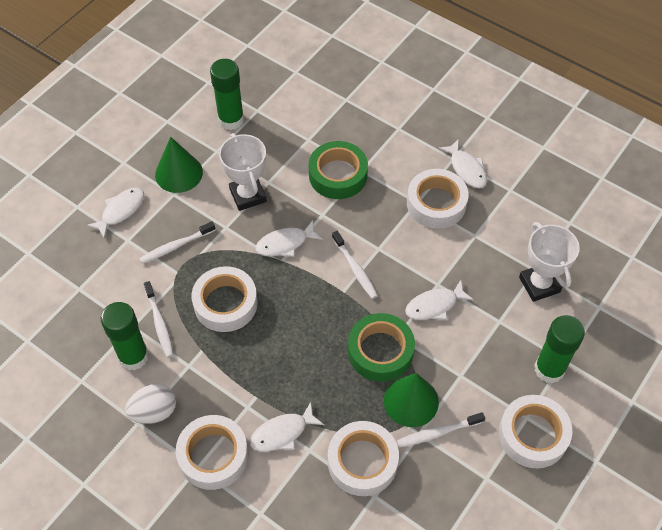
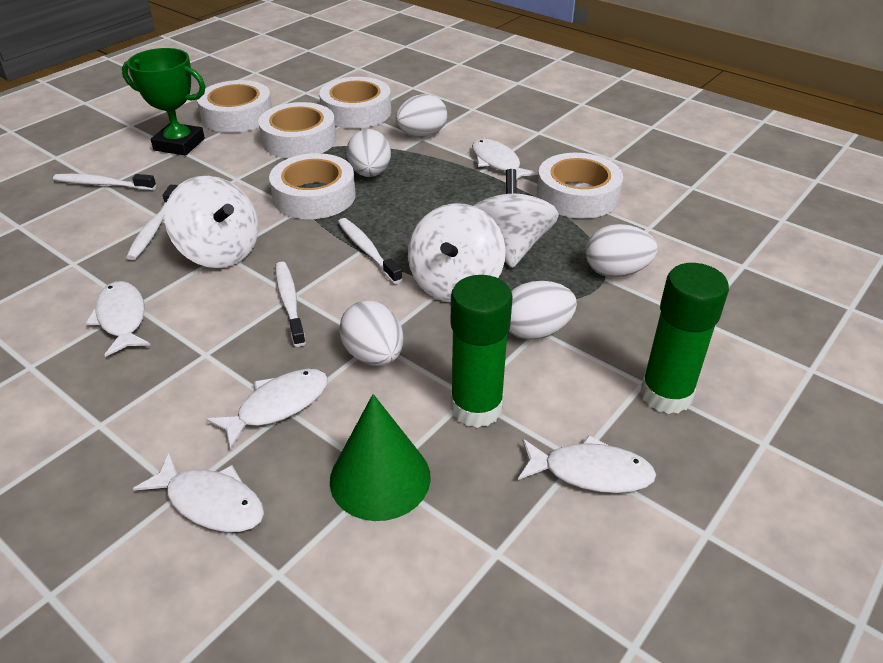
green cone: [155,137,203,193] [384,373,439,427] = 2 -> [330,394,431,521] = 1
green glue stick: [101,302,149,370] [210,59,244,130] [534,315,585,384] = 3 -> [451,275,513,428] [640,263,729,414] = 2
green tape: [309,141,368,199] [348,313,415,382] = 2 -> none = 0
green trophy: none = 0 -> [122,48,206,156] = 1
white egg: [125,384,176,424] = 1 -> [339,301,404,366] [347,129,391,177] [396,94,447,137] [509,281,577,340] [586,224,657,277] = 5
white spinning top: none = 0 -> [165,176,258,268] [408,203,506,302] [474,169,559,268] = 3
white trophy: [219,133,267,211] [519,222,580,302] = 2 -> none = 0

